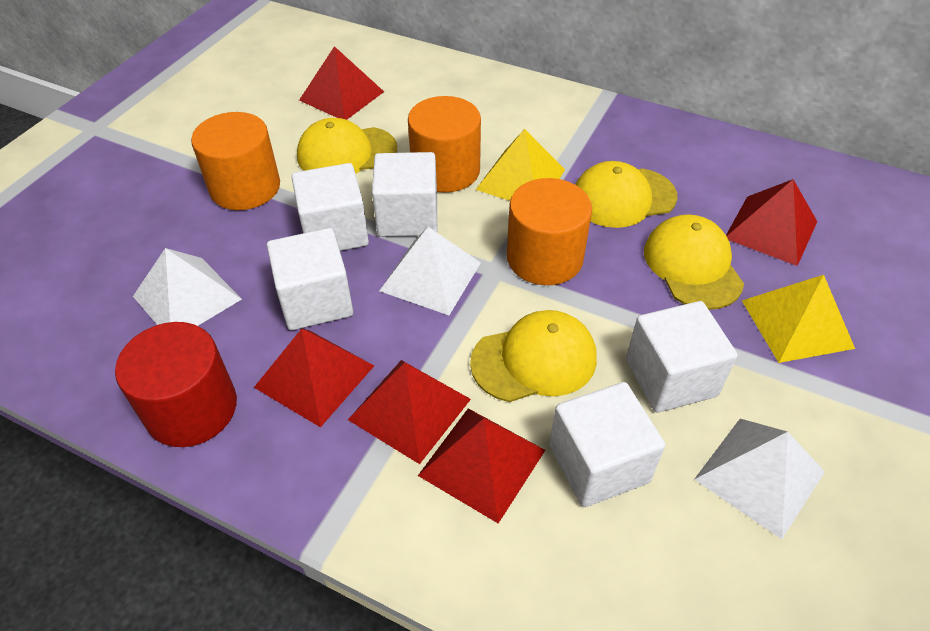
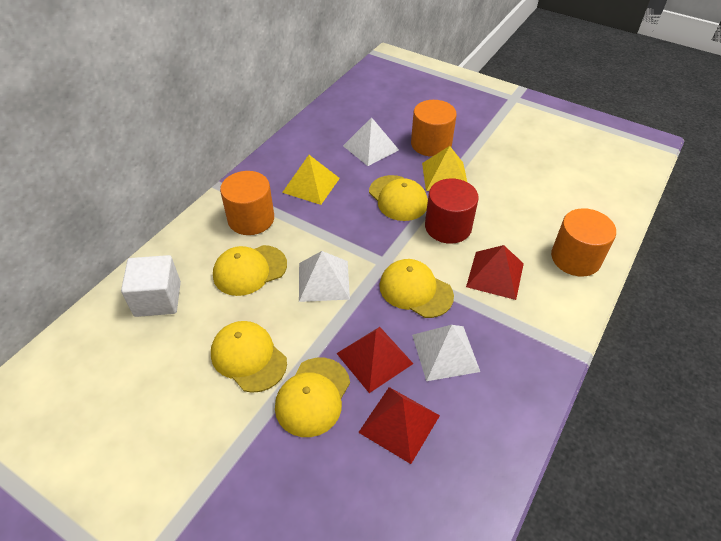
red pyramid: [254,329,374,427] [299,46,384,120] [348,360,471,464] [418,408,545,523] [726,179,818,266] = 5 -> [336,327,413,393] [358,387,440,464] [466,245,524,300] = 3
white cube: [267,228,353,330] [291,163,369,251] [372,152,437,237] [549,382,665,507] [626,301,737,413] = 5 -> [121,255,181,317] = 1
yellow cap: [297,118,397,174] [470,310,597,402] [575,161,677,228] [644,214,744,310] = 4 -> [211,321,287,393] [213,245,287,296] [275,358,350,437] [369,175,428,221] [379,259,454,318] = 5

